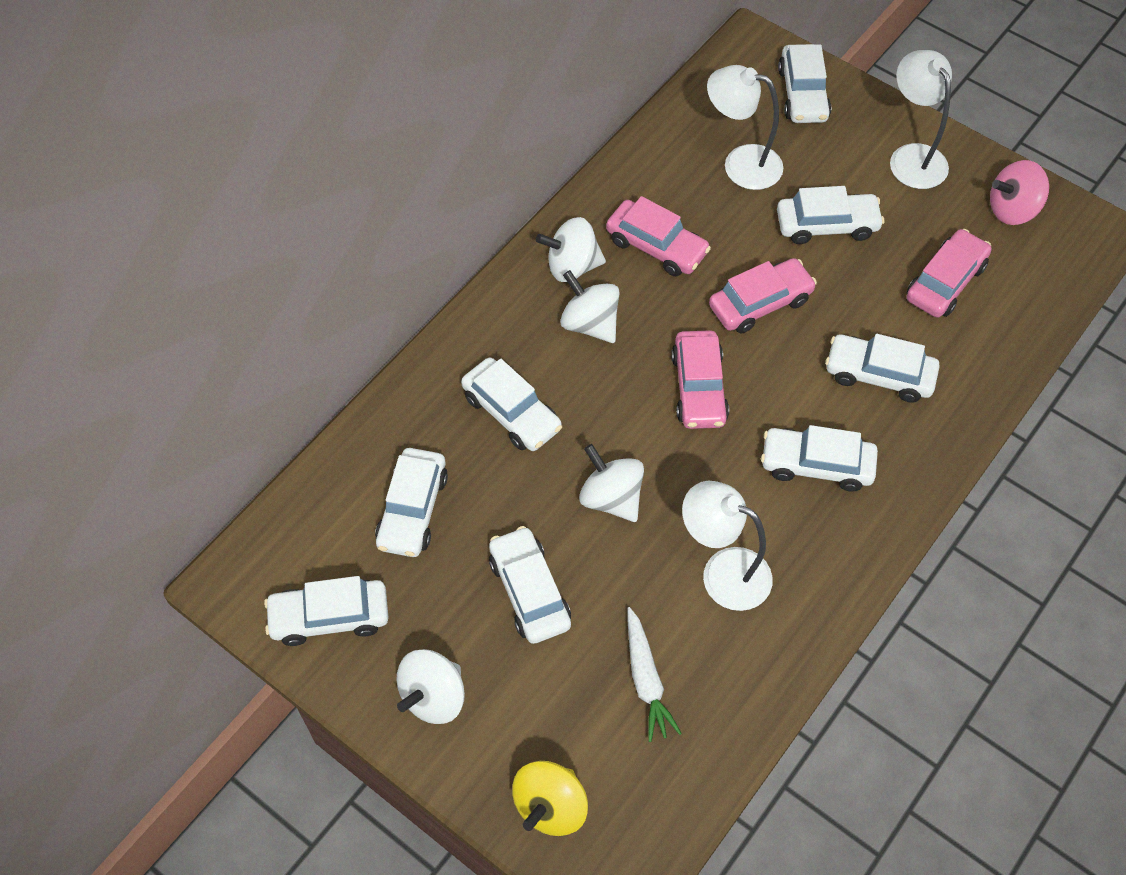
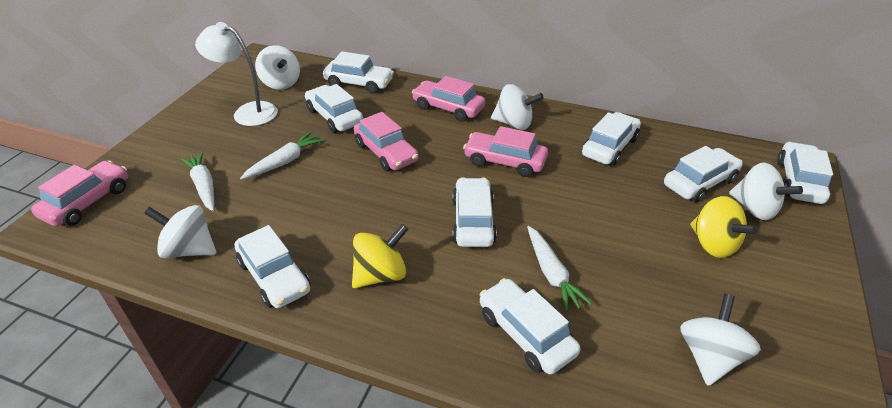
pink spinning top: [990,160,1049,225] = 1 -> none = 0
white carrot: [627,607,682,742] = 1 -> [180,152,214,211] [240,132,324,180] [527,226,592,312] = 3
white lamp: [682,481,773,611] [707,65,783,190] [890,50,952,189] = 3 -> [195,22,278,126] = 1
white spinning top: [396,649,465,724] [536,217,606,282] [560,270,619,343] [579,444,644,522] = 4 -> [144,205,217,259] [255,45,300,90] [491,84,544,130] [680,294,761,386] [729,163,803,220] = 5
yellow spinning top: [512,761,588,836] = 1 -> [352,224,408,288] [690,196,758,258] = 2

